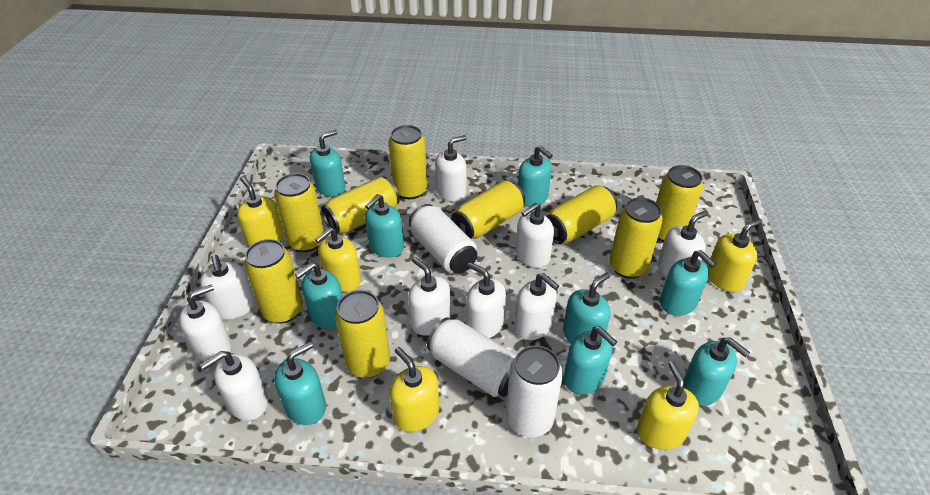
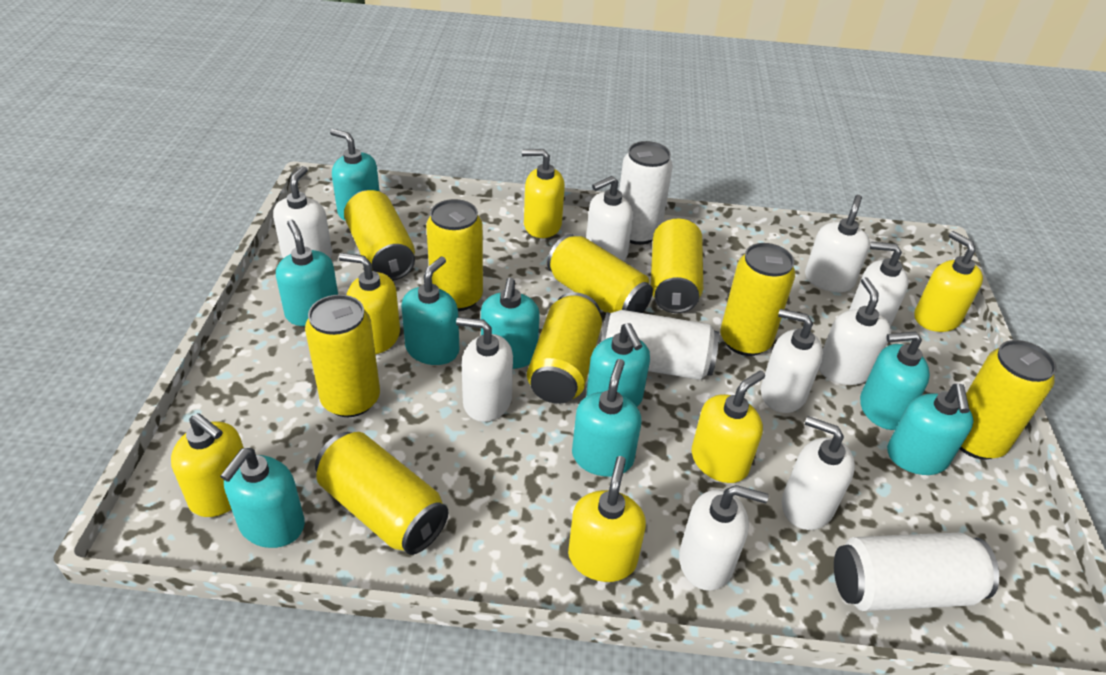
yellow soap dispenser: [237,177,284,247] [315,227,361,292] [390,347,439,432] [637,361,699,450] [707,219,762,292] = 5 -> [171,413,244,517] [339,253,400,354] [522,149,565,238] [568,456,646,582] [692,370,765,483] [914,231,983,332] = 6

